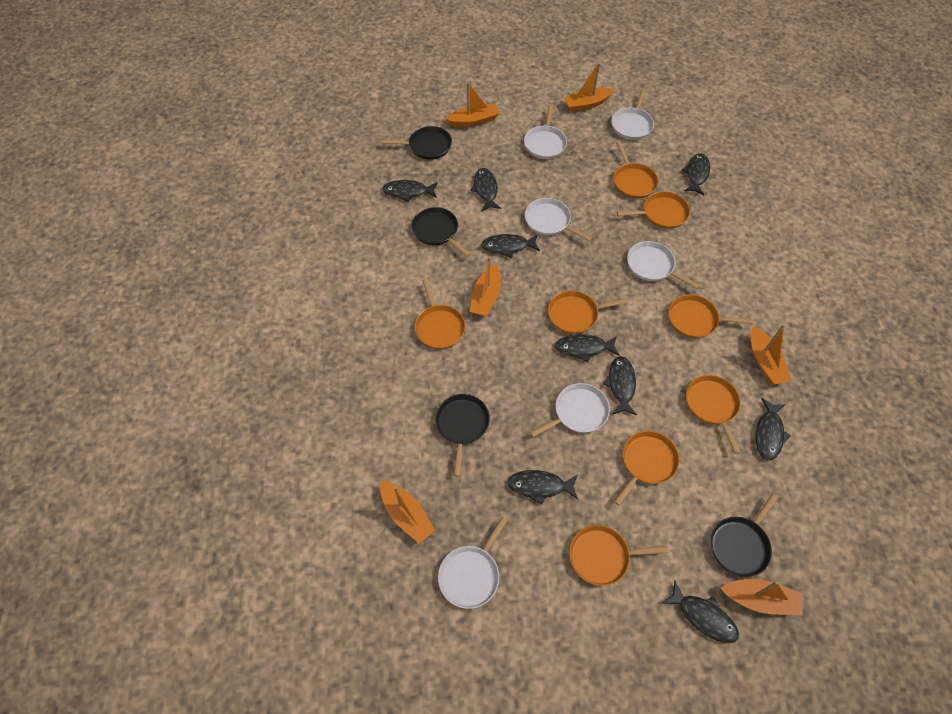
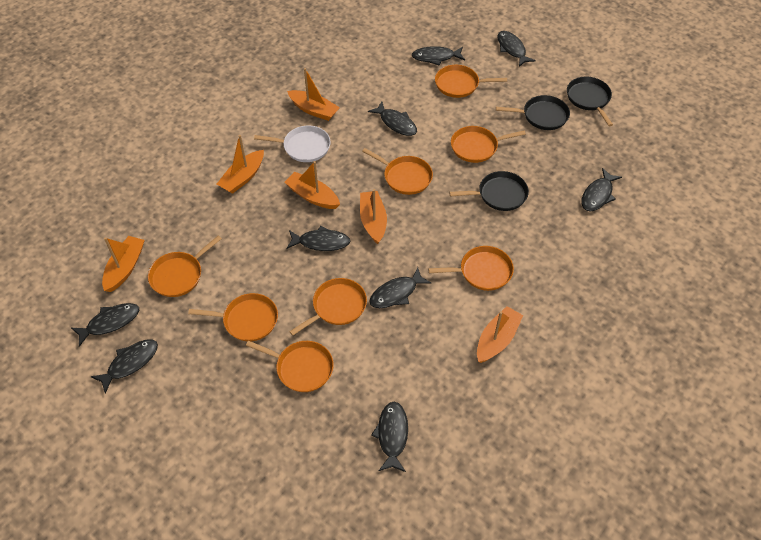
black pan: [382,126,452,160] [411,207,470,257] [435,394,490,477] [711,493,778,577] = 4 -> [449,171,529,211] [496,95,570,130] [567,77,613,126] = 3
white pan: [438,517,508,609] [524,105,567,159] [525,198,592,242] [530,383,610,437] [611,89,654,140] [627,241,700,289] = 6 -> [254,126,331,162] = 1

